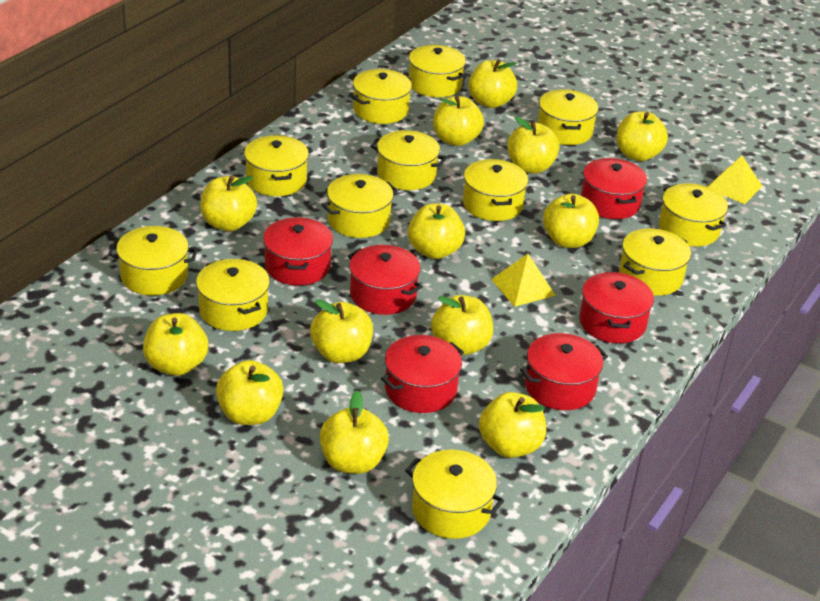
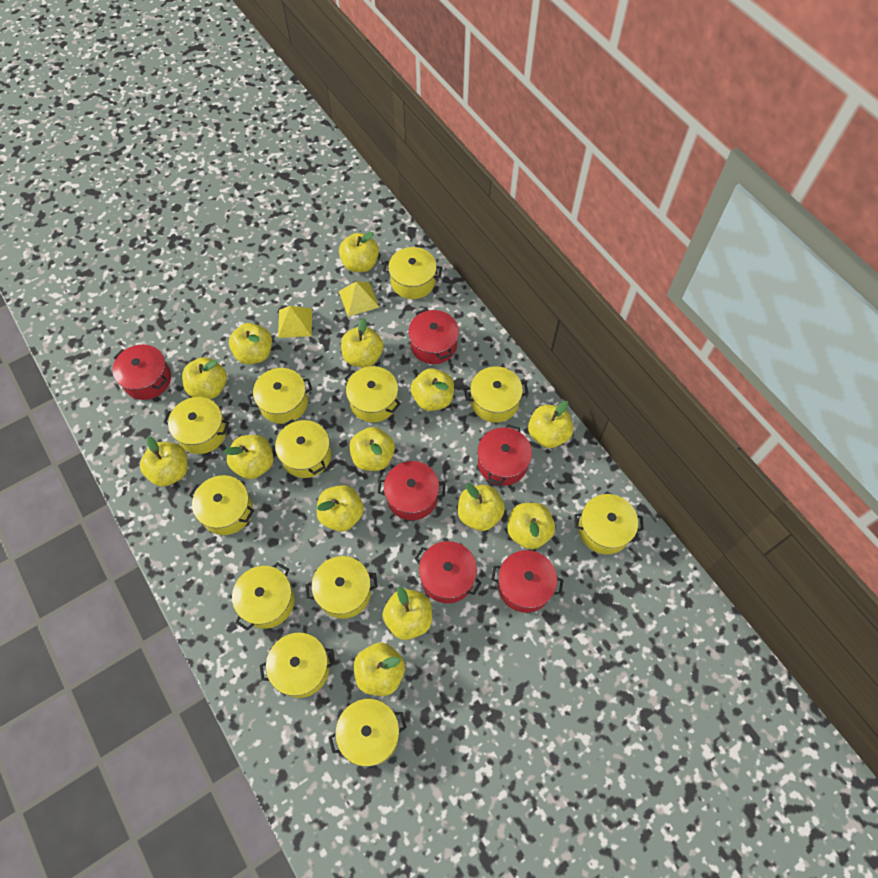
yellow apple: [143,313,208,376] [200,176,257,231] [216,360,284,425] [310,300,373,363] [320,390,389,474] [408,203,465,259] [431,295,493,355] [433,96,484,146] [468,59,517,108] [479,392,546,458] [507,116,559,173] [543,193,599,248] [617,112,668,161] = 13 -> [140,436,188,487] [182,357,227,399] [224,435,274,479] [229,323,272,364] [317,485,364,532] [339,232,379,272] [341,318,383,367] [349,427,395,471] [354,643,405,696] [383,586,432,640] [411,368,454,411] [458,483,505,531] [507,503,555,549] [528,401,573,448] = 14

